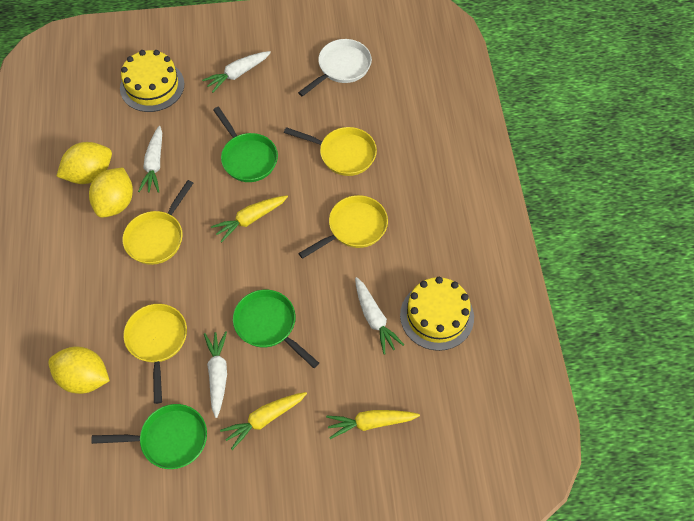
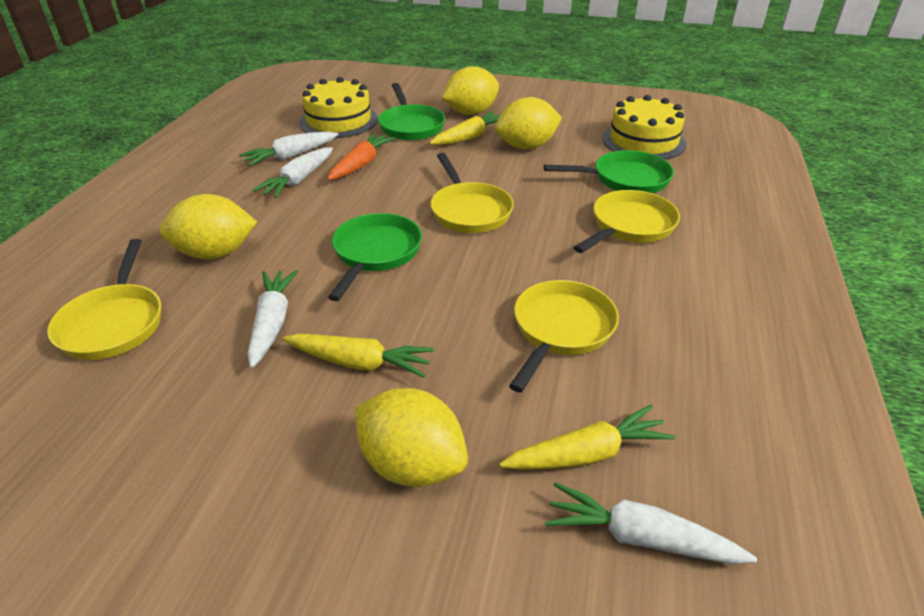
orange carrot: none = 0 -> [327,133,396,180] = 1
white pan: [298,39,372,97] = 1 -> none = 0
yellow lemon: [48,346,110,394] [56,142,112,184] [89,167,133,218] = 3 -> [160,194,257,259] [356,388,468,487] [442,66,499,115] [495,97,562,149] = 4

